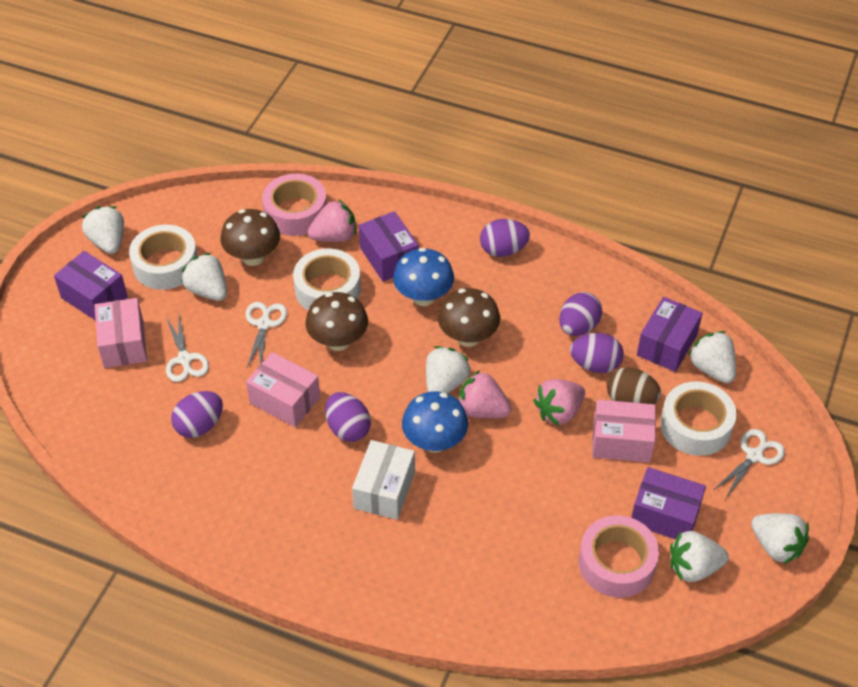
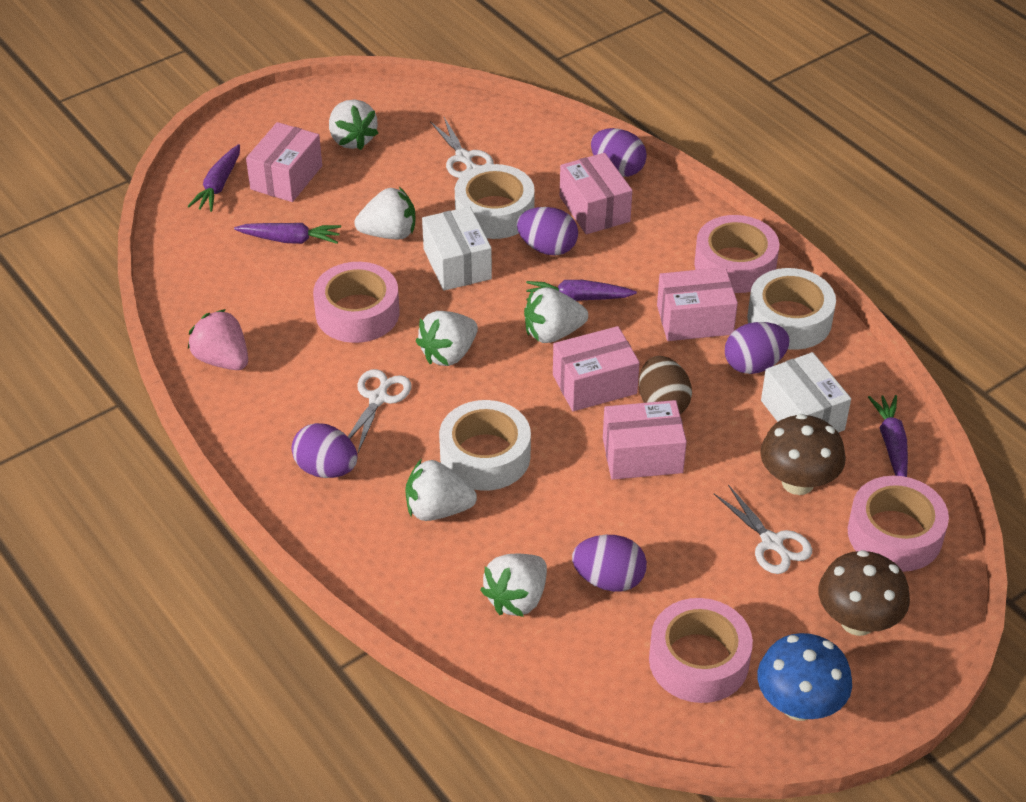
blue mushroom: [393,248,454,306] [402,391,468,453] = 2 -> [758,633,852,721] = 1
brown mushroom: [220,209,280,266] [305,292,368,351] [438,288,500,347] = 3 -> [760,414,846,495] [818,550,910,636] = 2
pink box: [95,298,147,368] [246,352,320,427] [592,400,656,463] = 3 -> [246,122,322,202] [553,326,640,411] [560,153,632,234] [603,400,687,480] [657,267,738,341] = 5
pink strawberry: [308,199,356,242] [458,370,511,418] [533,379,585,426] = 3 -> [188,309,248,370] = 1
pink tape: [262,174,327,236] [579,515,659,598] = 2 -> [313,262,399,343] [649,598,753,703] [694,215,779,293] [848,476,949,572] = 4
purple box: [54,251,128,320] [359,211,419,282] [631,467,706,539] [637,297,703,372] = 4 -> none = 0
purple carrot: none = 0 -> [187,144,240,212] [234,223,341,244] [526,280,637,301] [868,395,908,477] = 4
white box: [352,440,415,520] = 1 -> [422,206,492,291] [761,352,851,433] = 2

